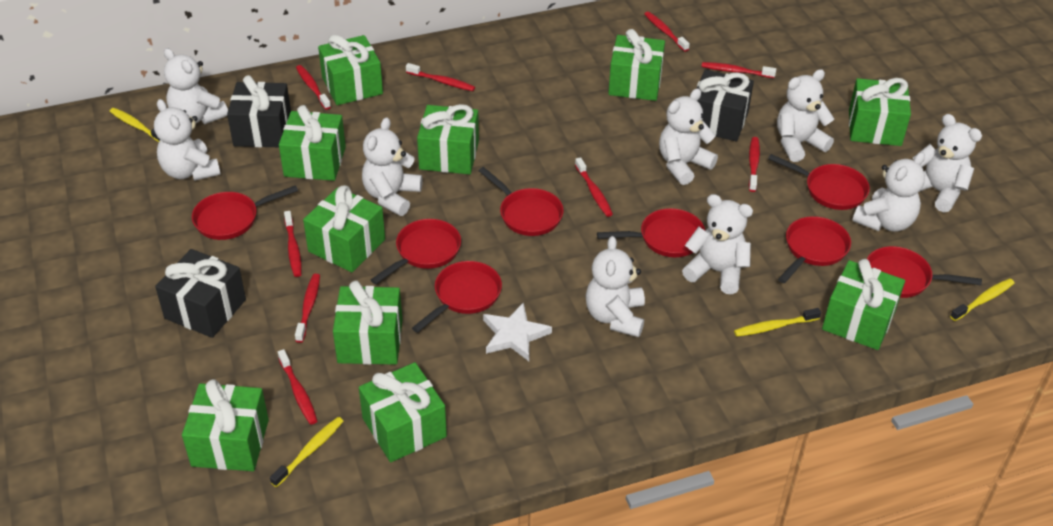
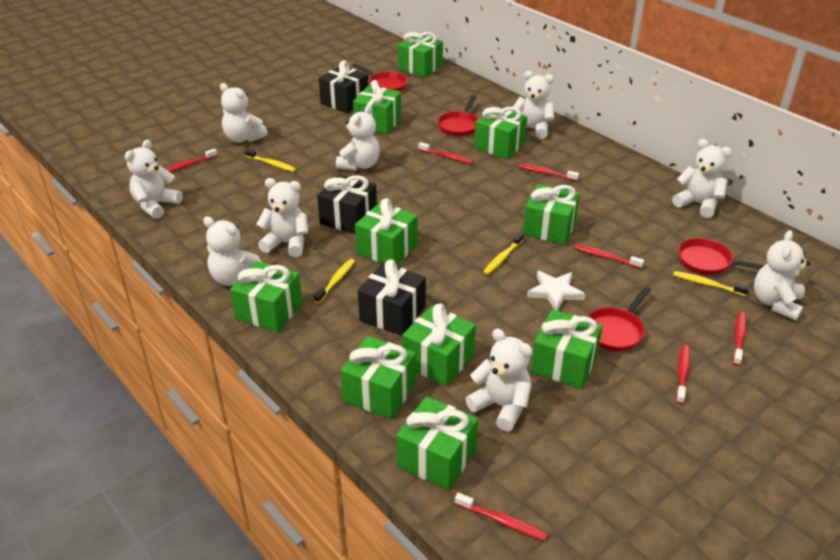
red pan: [192,185,298,240] [371,219,461,284] [412,261,502,333] [479,167,564,236] [597,208,705,257] [768,154,870,210] [778,216,851,283] [867,246,982,298] = 8 -> [352,63,408,91] [437,95,479,136] [587,286,651,352] [678,238,764,275] = 4
red toothbrush: [278,349,317,425] [284,211,302,277] [295,274,320,343] [296,65,331,110] [406,63,475,91] [575,157,613,217] [644,12,690,52] [702,62,776,78] [749,137,760,192] = 9 -> [165,149,218,172] [418,142,473,164] [455,492,547,541] [519,164,579,181] [574,244,644,269] [676,345,690,404] [733,312,746,366] = 7

